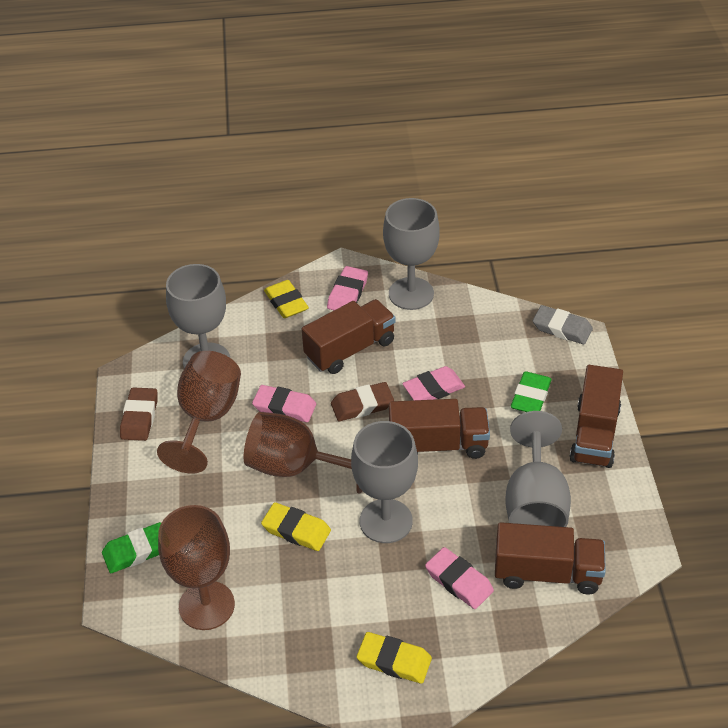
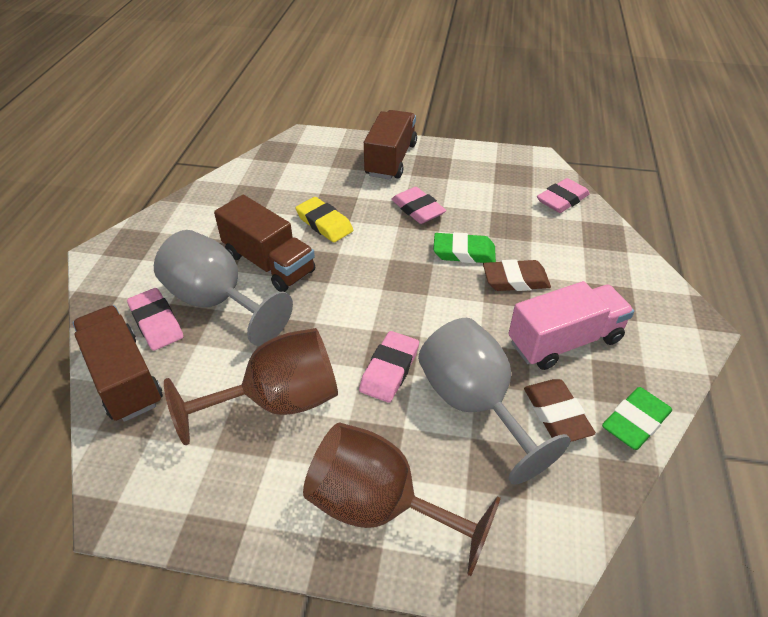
brown goblet: [157,351,241,474] [158,505,235,630] [243,412,362,494] = 3 -> [164,328,338,445] [303,423,501,576] = 2
brown truck: [302,299,396,374] [389,399,490,459] [495,522,606,595] [569,365,623,468] = 4 -> [73,305,163,422] [214,195,315,292] [364,110,417,180] = 3
grey eraser: [533,305,593,344] = 1 -> none = 0
grey goblet: [166,264,230,368] [351,421,418,543] [383,198,440,310] [505,411,571,527] = 4 -> [154,230,293,346] [418,318,571,484] = 2
pink truck: none = 0 -> [508,281,634,370] = 1
yellow eraser: [261,502,331,551] [264,280,309,318] [357,632,432,684] = 3 -> [295,197,353,242] = 1

